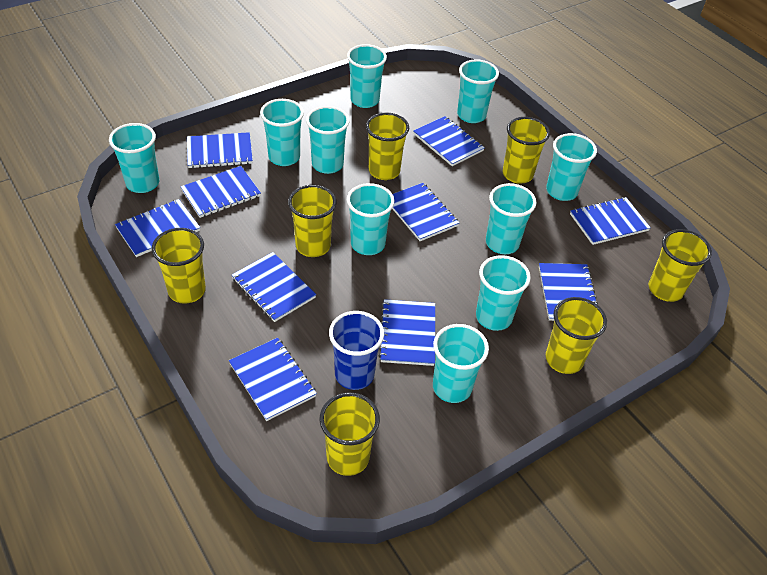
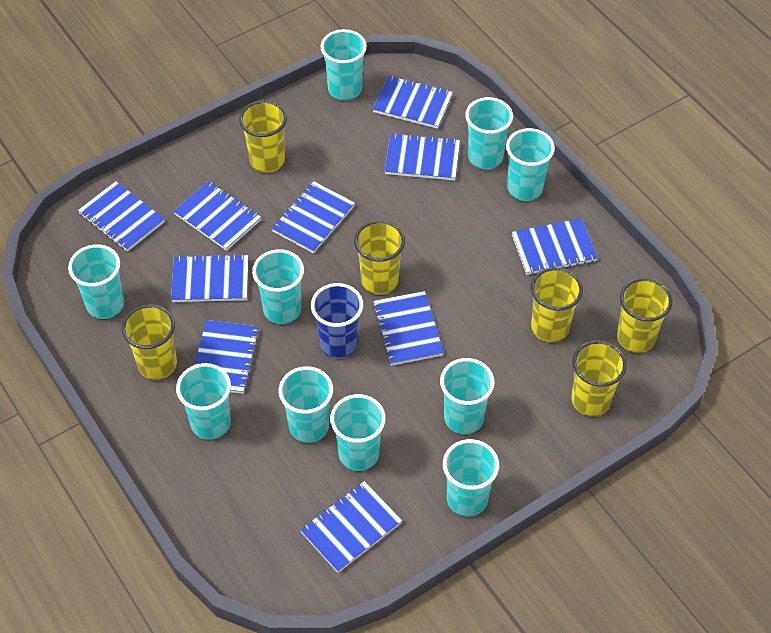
yellow cup: [152,228,206,304] [288,185,337,257] [319,393,380,476] [366,113,409,180] [503,117,550,184] [545,297,607,374] [649,229,712,302] = 7 -> [122,304,177,380] [239,100,287,173] [354,220,405,295] [531,267,583,342] [571,340,627,416] [617,278,673,353] = 6

